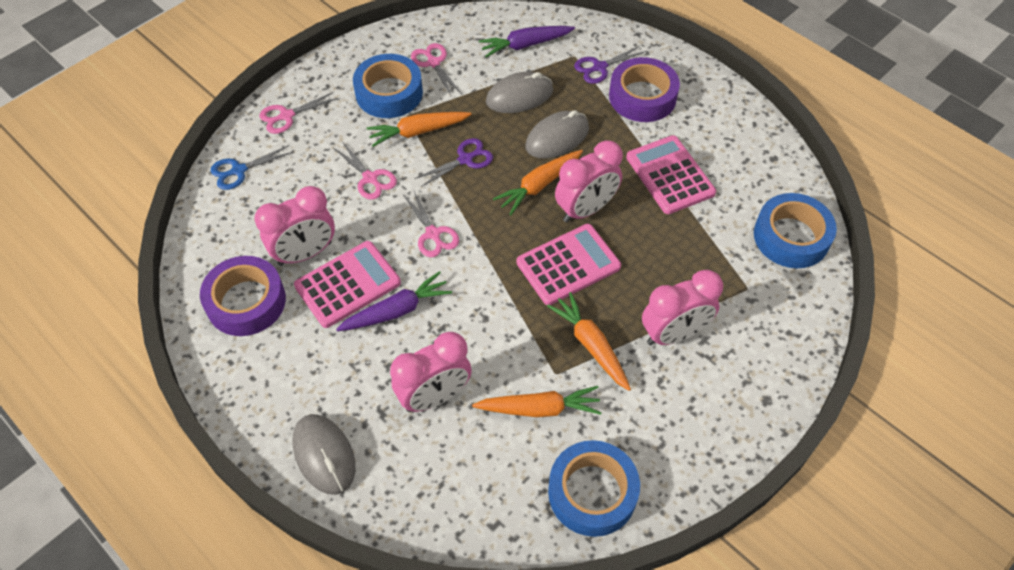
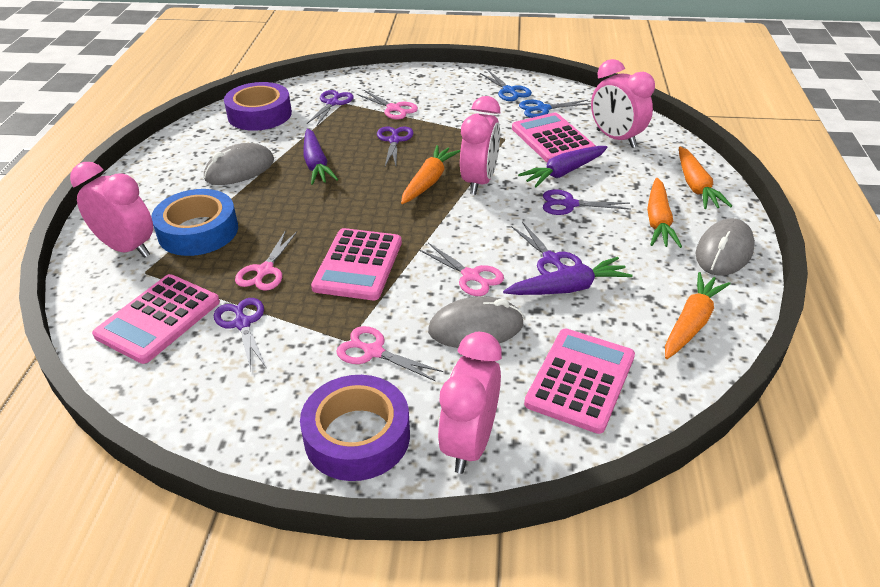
blue scissors: [211,145,293,190] = 1 -> [480,70,532,101] [519,100,591,118] = 2
blue tape: [353,54,423,118] [548,440,640,537] [754,193,837,268] = 3 -> [152,189,238,256] = 1
pink calculator: [294,241,401,328] [517,224,621,305] [626,135,716,214] = 3 -> [92,274,220,364] [311,228,402,300] [512,113,596,163] [524,329,635,434] = 4
purple carrot: [336,271,452,331] [479,26,575,57] = 2 -> [303,128,338,185] [503,257,633,295] [518,146,608,187] = 3
purple scissors: [415,138,493,187] [574,46,646,84] = 2 -> [214,298,266,370] [307,90,354,125] [377,126,414,166] [511,222,582,275] [543,190,631,215] = 5

